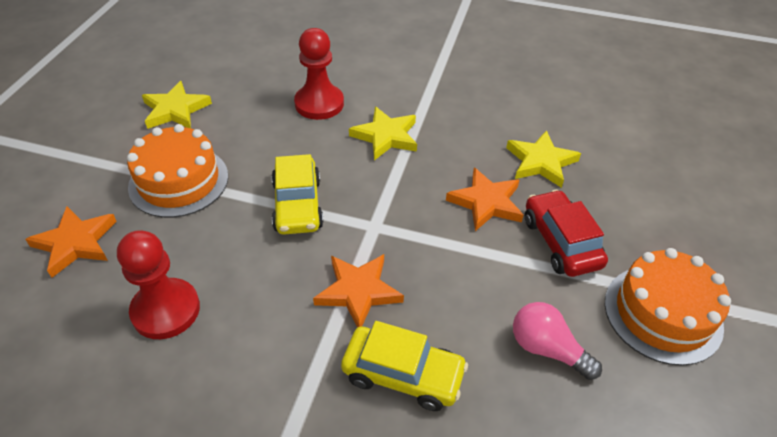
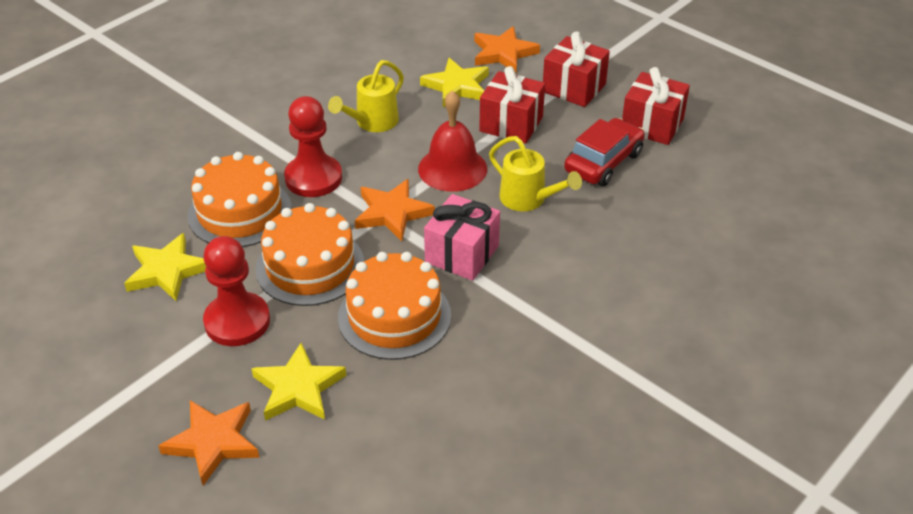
orange cake: [127,124,228,218] [605,248,731,366] = 2 -> [187,152,292,247] [256,203,364,306] [338,252,451,360] = 3
pink gift: none = 0 -> [424,194,500,281] = 1
pink light bulb: [513,302,602,380] = 1 -> none = 0
red bell: none = 0 -> [418,91,487,192] = 1
red gift: none = 0 -> [479,66,545,144] [543,32,610,107] [622,67,690,145] = 3
yellow car: [271,154,324,234] [341,321,468,411] = 2 -> none = 0
yellow watering can: none = 0 -> [328,60,404,132] [489,136,582,211] = 2

